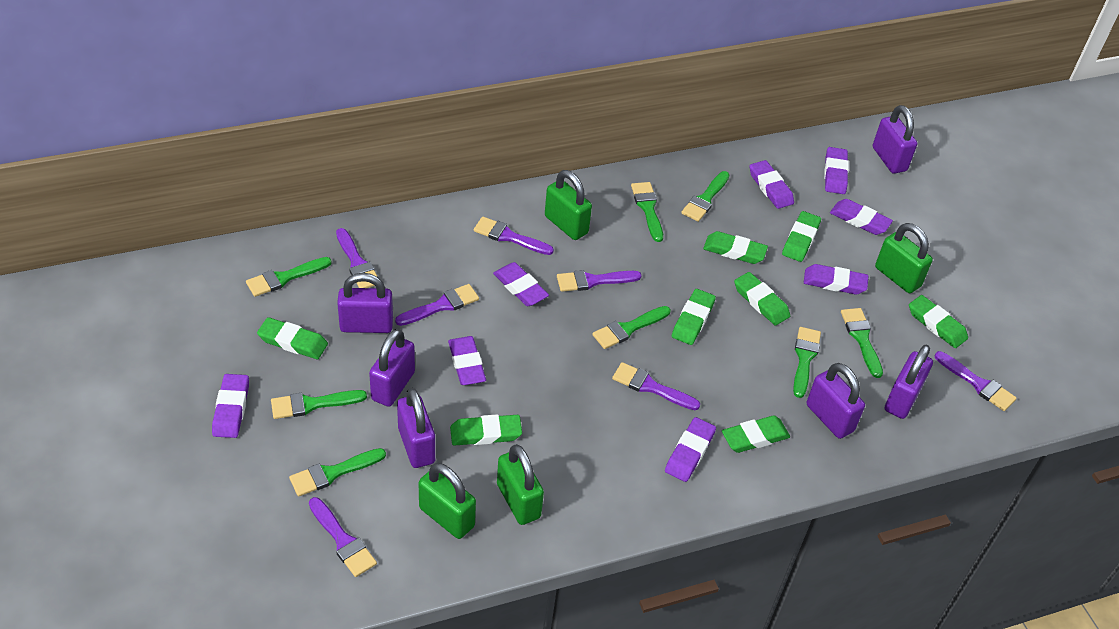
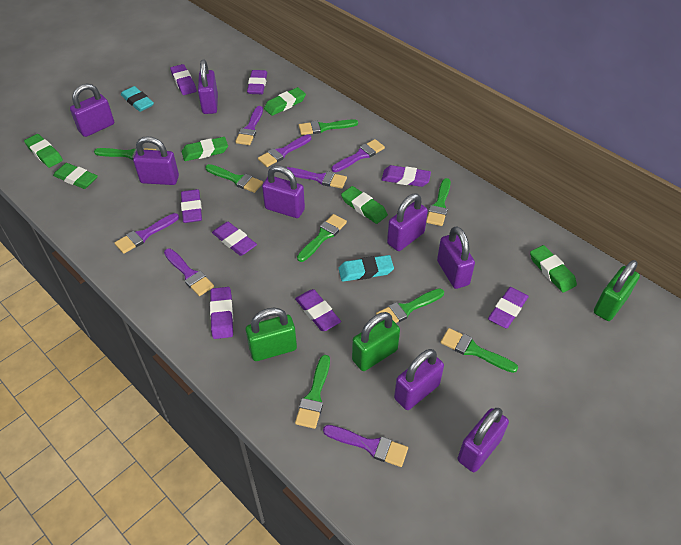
green eraser: [257,317,328,359] [450,414,522,446] [672,289,716,345] [703,231,768,264] [722,415,790,453] [734,272,790,326] [782,211,821,262] [909,295,968,348] = 8 -> [24,134,63,168] [53,163,98,189] [182,137,228,161] [264,87,306,116] [341,186,388,224] [530,245,577,292] = 6
green padlock: [419,463,476,539] [497,444,544,525] [545,170,592,240] [875,223,933,293] = 4 -> [246,308,297,361] [352,312,400,371] [594,260,640,321] = 3
purple padlock: [337,273,393,333] [369,329,415,407] [397,388,435,468] [807,363,865,439] [873,105,917,174] [885,345,933,419] = 6 -> [70,83,114,137] [133,136,179,185] [198,60,218,114] [262,165,305,218] [387,194,428,251] [394,349,444,410] [437,226,475,289] [458,408,509,472] = 8
turquoise eraser: none = 0 -> [121,86,154,112] [339,255,394,282] = 2

